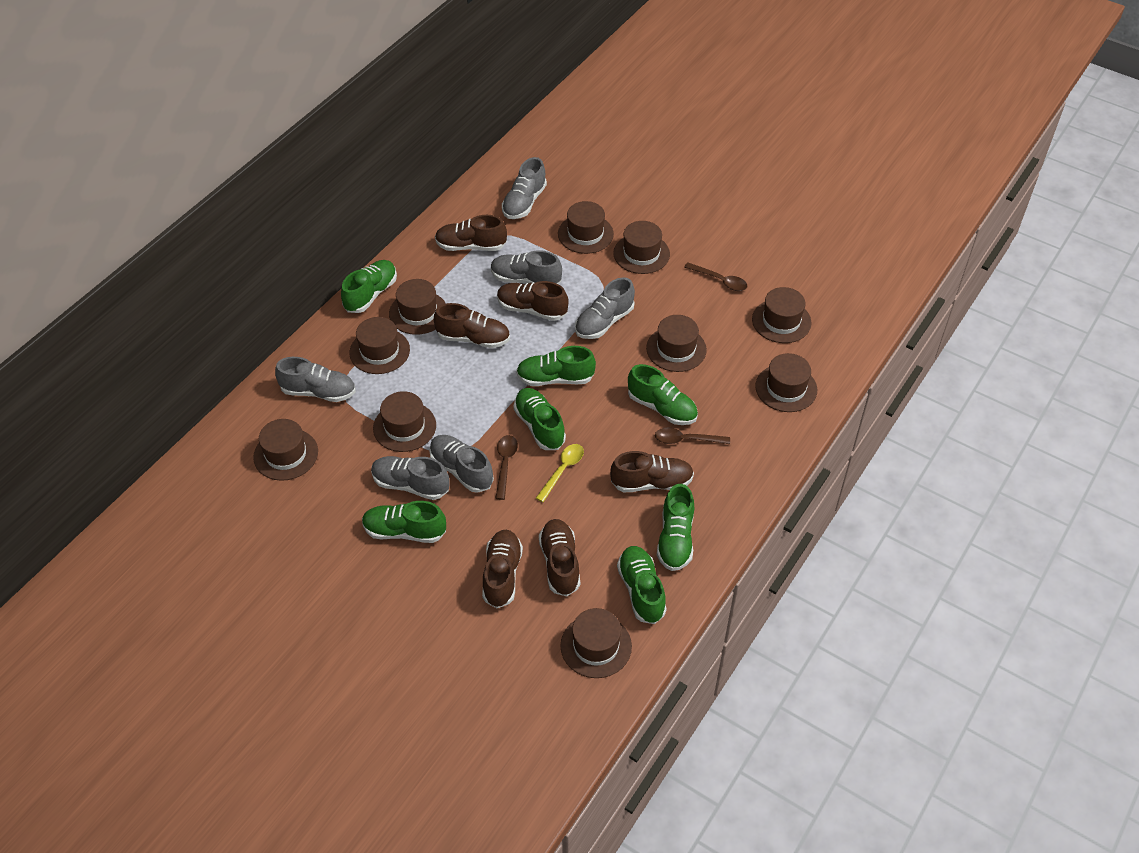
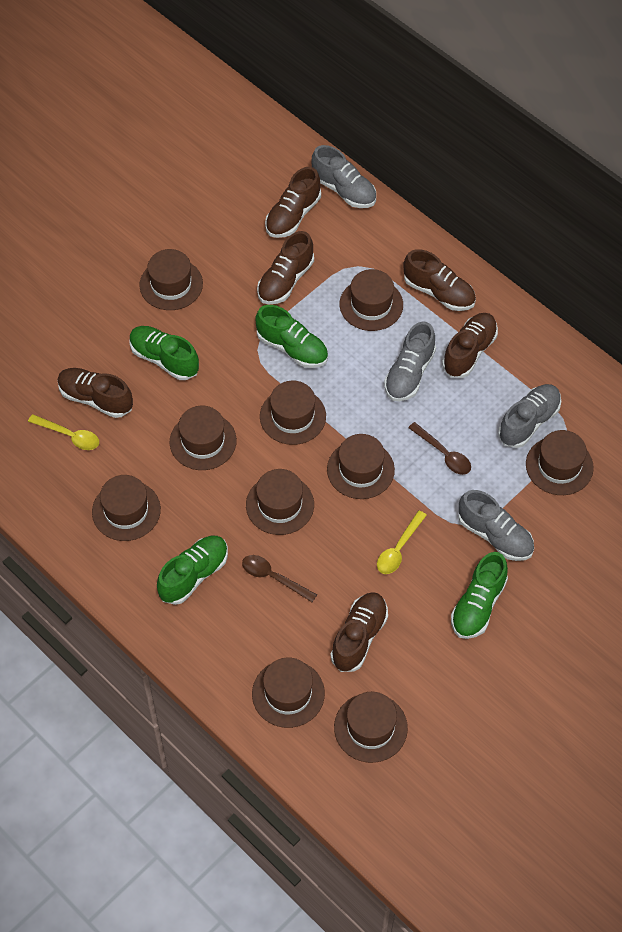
brown spoon: [495,435,518,500] [655,428,730,444] [684,263,748,291] = 3 -> [242,555,317,602] [408,422,471,475] = 2
green shoe: [341,260,397,313] [362,501,446,543] [514,388,566,450] [516,346,596,386] [617,546,667,624] [628,364,698,425] [657,484,694,571] = 7 -> [130,326,199,380] [157,536,228,605] [255,305,328,368] [451,552,508,639] = 4
grey shoe: [275,357,356,402] [371,456,449,500] [429,435,494,493] [491,250,562,284] [502,157,547,219] [575,277,635,339] = 6 -> [312,145,376,208] [384,321,436,401] [458,490,534,561] [498,384,561,448] = 4
yellow spoon: [536,444,584,502] = 1 -> [28,414,99,450] [377,510,427,574] = 2

